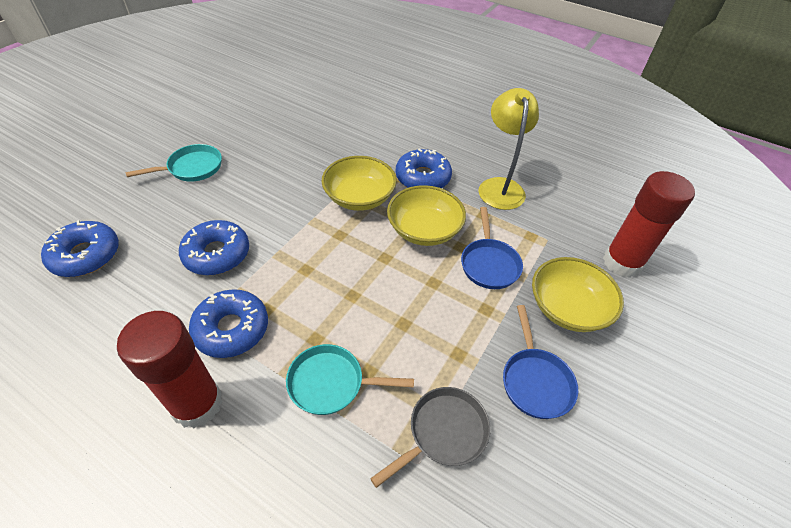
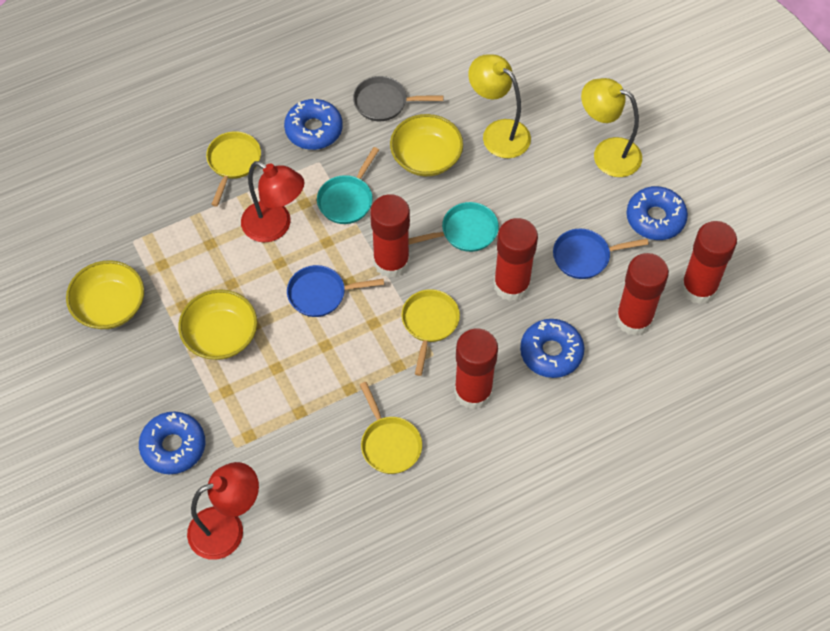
red glue stick: [117,311,223,428] [603,171,695,278] = 2 -> [370,194,410,278] [454,328,498,410] [494,218,538,301] [616,253,669,336] [681,221,737,304] = 5
red lamp: none = 0 -> [187,462,259,560] [241,161,304,242] = 2
yellow lamp: [479,88,539,210] = 1 -> [468,54,531,158] [581,78,642,177] = 2
yellow pan: none = 0 -> [206,131,261,207] [360,382,422,474] [401,289,460,376] = 3

